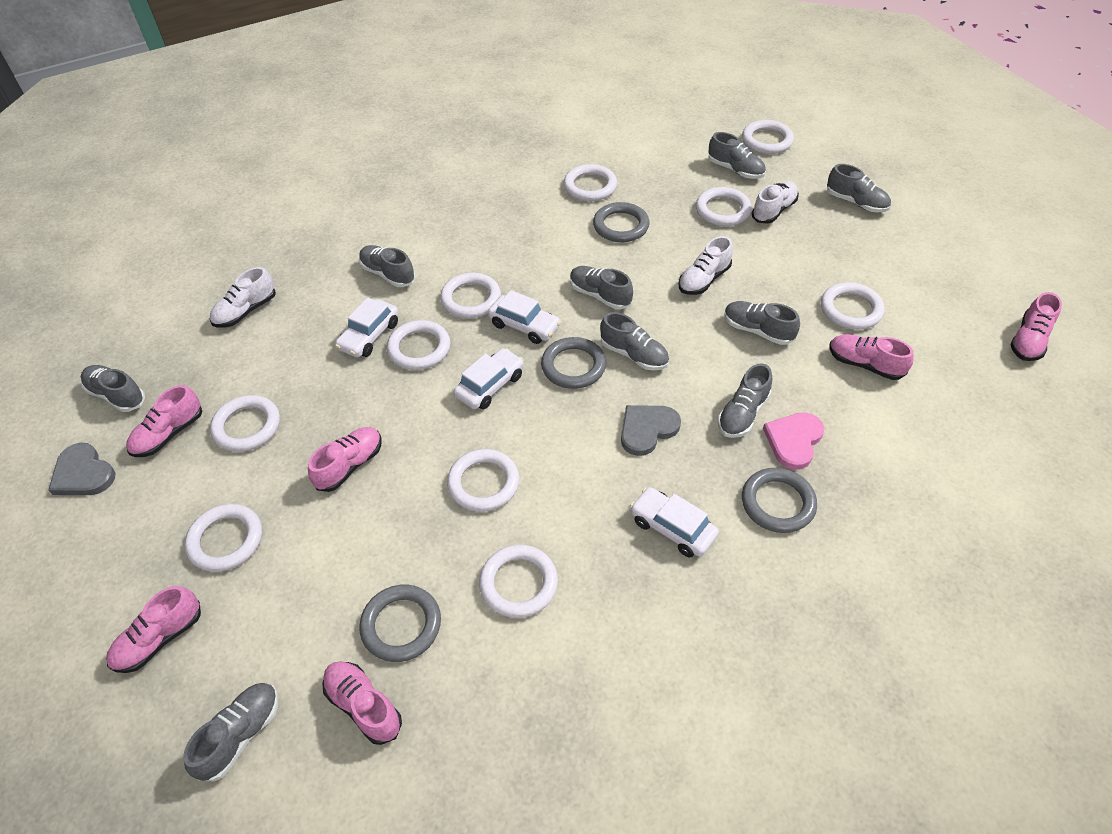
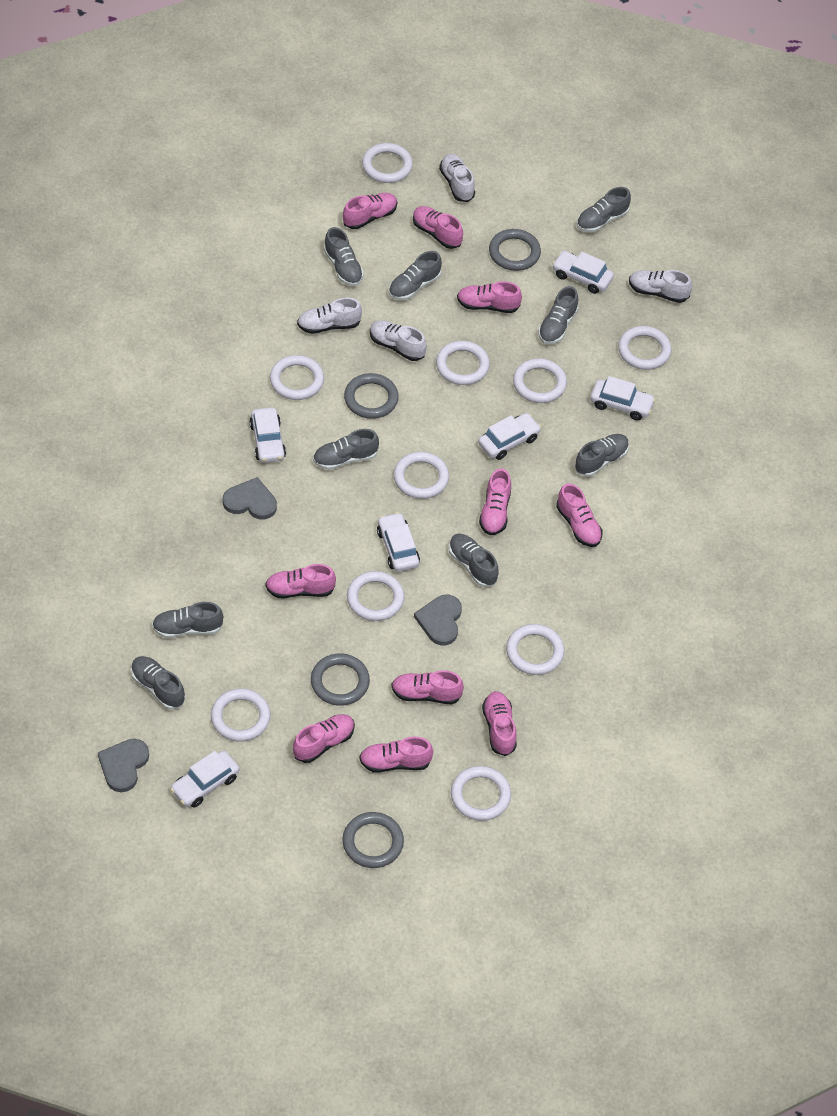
grey heart: [48,443,116,495] [621,405,681,456] = 2 -> [98,739,149,792] [223,477,277,520] [414,595,462,645] = 3
pink heart: [763,412,824,470] = 1 -> none = 0
pink shoe: [106,586,201,673] [126,385,202,457] [308,427,382,492] [322,661,402,745] [829,334,914,380] [1010,292,1062,361] = 6 -> [266,564,336,598] [293,714,355,763] [343,193,397,229] [359,737,433,773] [391,670,464,704] [413,206,463,249] [457,281,522,313] [479,469,511,535] [482,691,517,756] [556,483,603,547] = 10
white car: [335,297,399,358] [454,348,524,410] [488,290,561,344] [630,487,719,558] = 4 -> [170,751,240,808] [249,407,286,463] [377,512,420,572] [478,413,541,460] [552,251,614,294] [590,376,656,421] = 6
white shoe: [210,267,276,328] [678,236,733,295] [752,181,799,224] = 3 -> [297,298,362,334] [370,320,427,361] [439,154,475,202] [629,270,692,303] = 4

